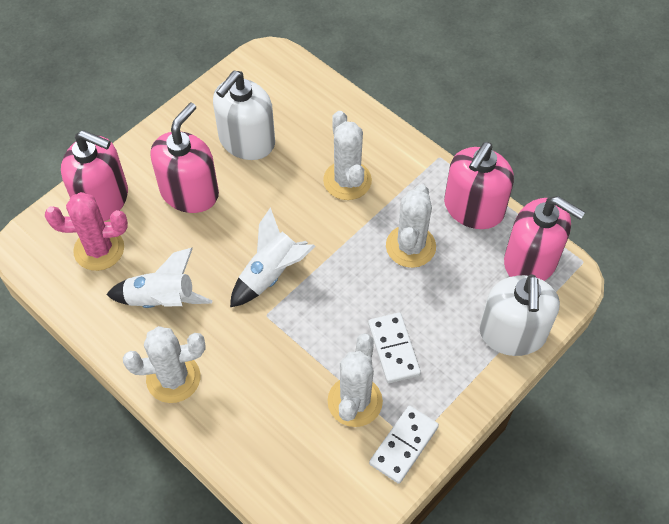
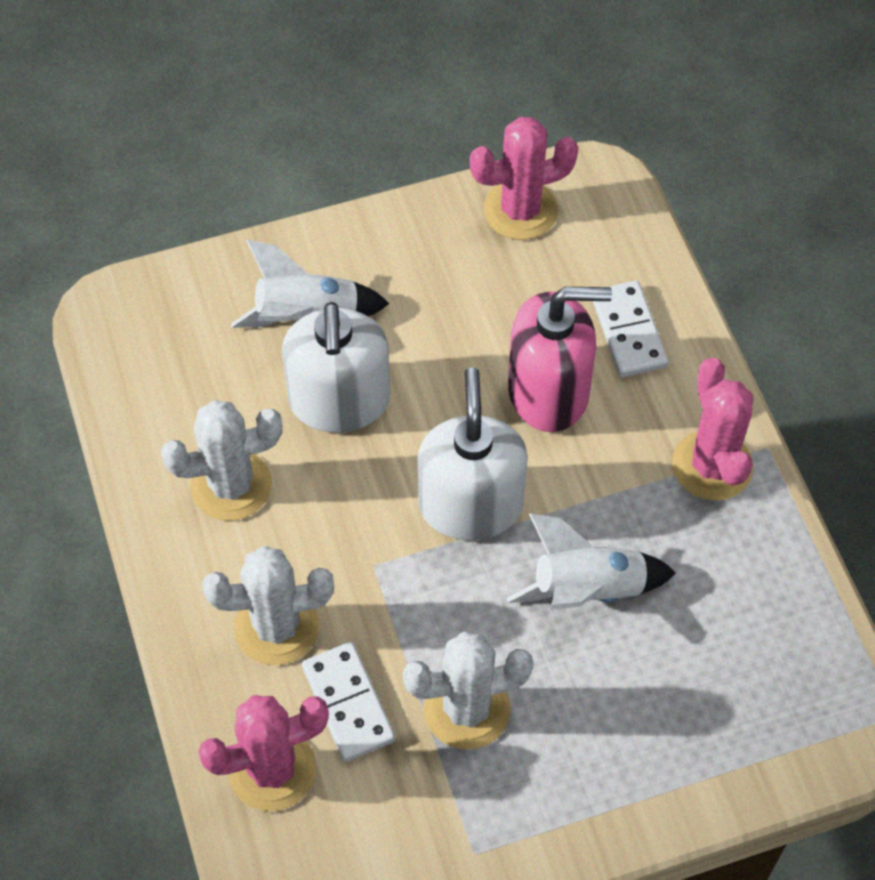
pink cactus: [45,192,128,271] = 1 -> [198,695,329,811] [470,117,578,240] [672,358,753,501] = 3
pink soap dispenser: [61,130,128,221] [151,102,219,213] [444,142,514,229] [504,196,585,281] = 4 -> [508,287,612,432] = 1
white cactus: [123,326,206,403] [323,111,372,200] [328,333,383,427] [386,184,436,268] = 4 -> [161,400,283,521] [202,546,334,665] [403,631,534,750] = 3

